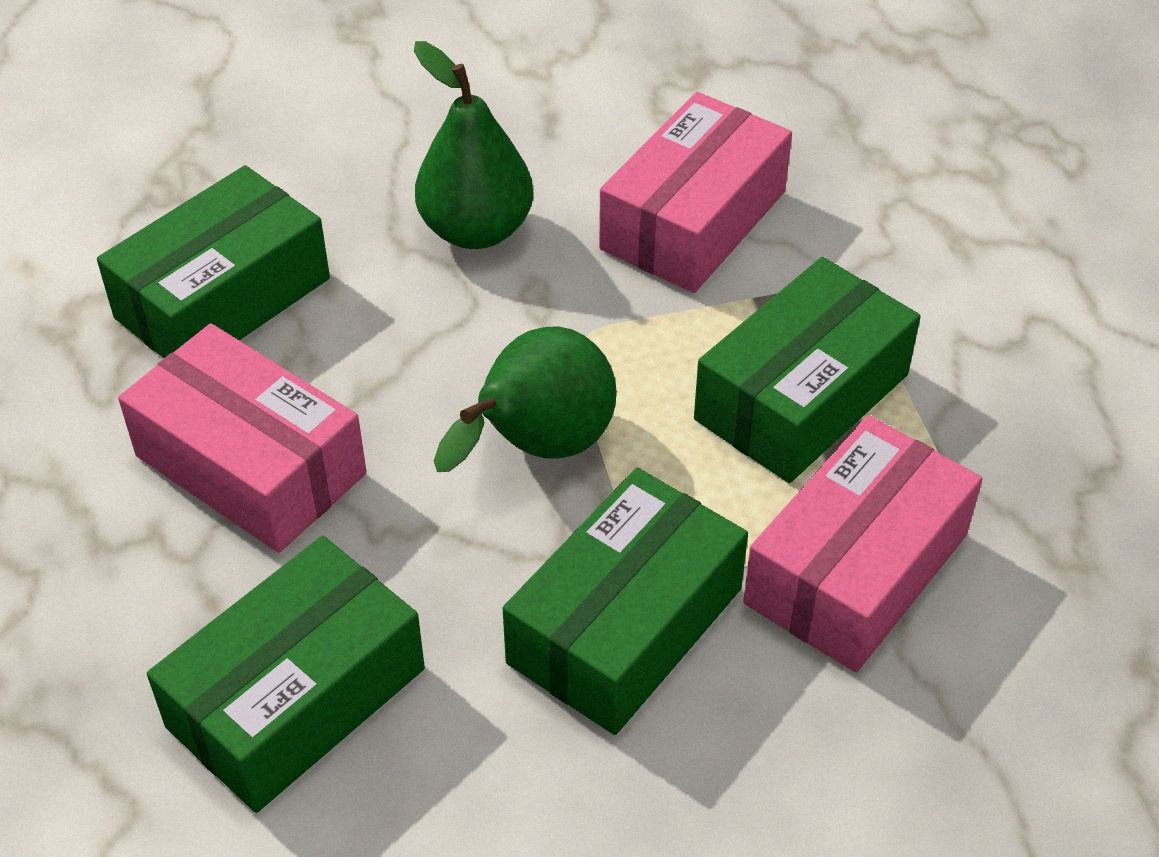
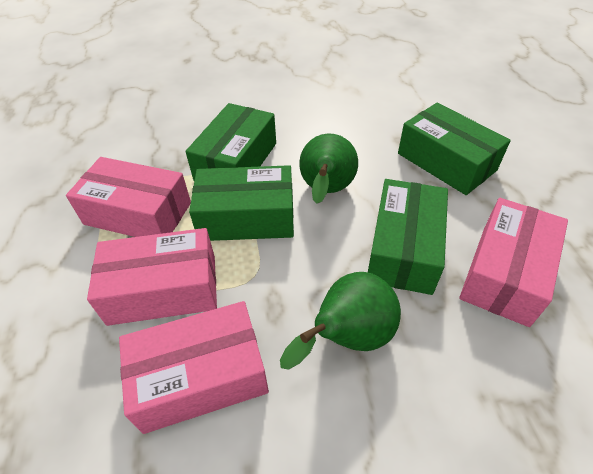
pink box: [118,323,367,553] [599,92,792,293] [743,415,983,672] = 3 -> [66,157,191,237] [87,228,217,326] [119,301,269,434] [459,198,568,327] = 4

